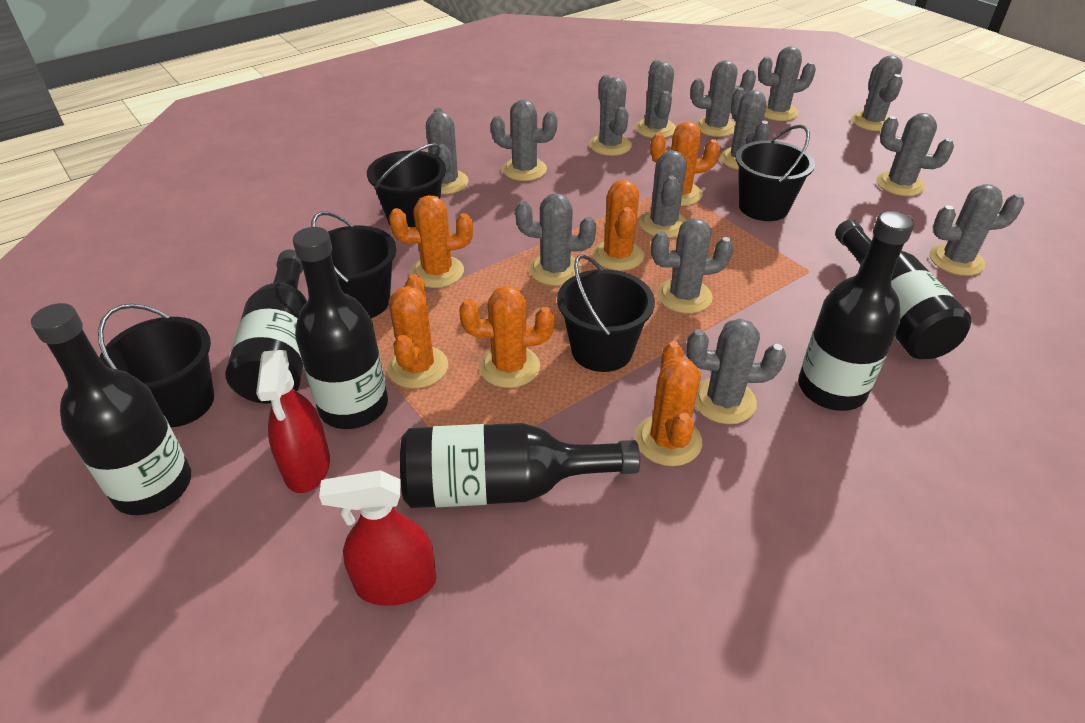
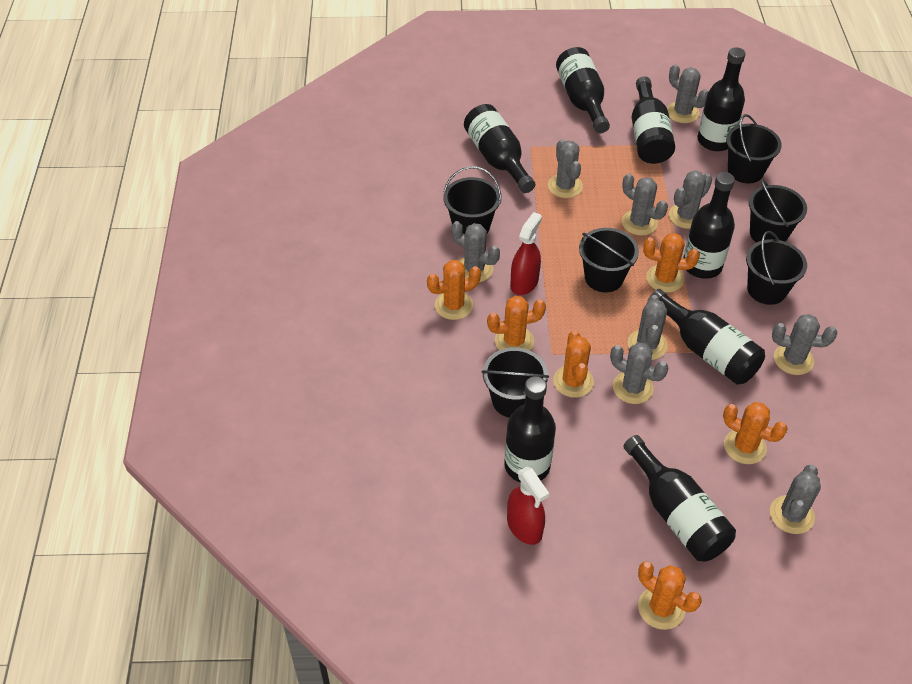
black bottle: [31,303,191,515] [225,250,307,403] [293,227,388,429] [400,423,640,508] [798,211,914,411] [835,220,971,359] = 6 -> [464,104,535,193] [504,376,556,483] [556,47,610,133] [623,435,736,562] [632,76,675,164] [651,289,765,384] [683,172,735,279] [697,47,745,151] = 8
black bucket: [98,304,214,427] [311,211,396,318] [367,143,446,227] [557,254,655,372] [736,124,815,221] = 5 -> [443,166,501,235] [482,347,549,418] [579,228,639,293] [726,114,782,183] [746,231,807,305] [749,179,807,243] = 6
grey cactus: [426,108,469,194] [491,99,558,181] [515,193,597,286] [589,75,632,156] [635,60,676,138] [639,150,687,238] [651,218,734,313] [687,318,786,424] [690,60,756,137] [720,88,771,170] [758,46,816,121] [851,55,903,131] [877,113,954,196] [930,184,1024,276] = 14 -> [451,221,500,282] [548,140,583,198] [610,343,668,404] [622,173,668,236] [628,295,667,360] [667,64,708,123] [669,170,712,229] [770,465,821,534] [772,314,837,375] = 9

